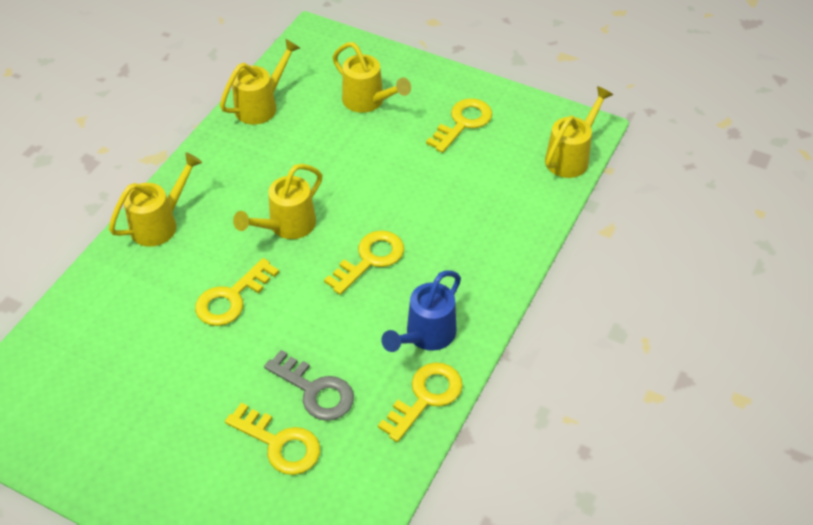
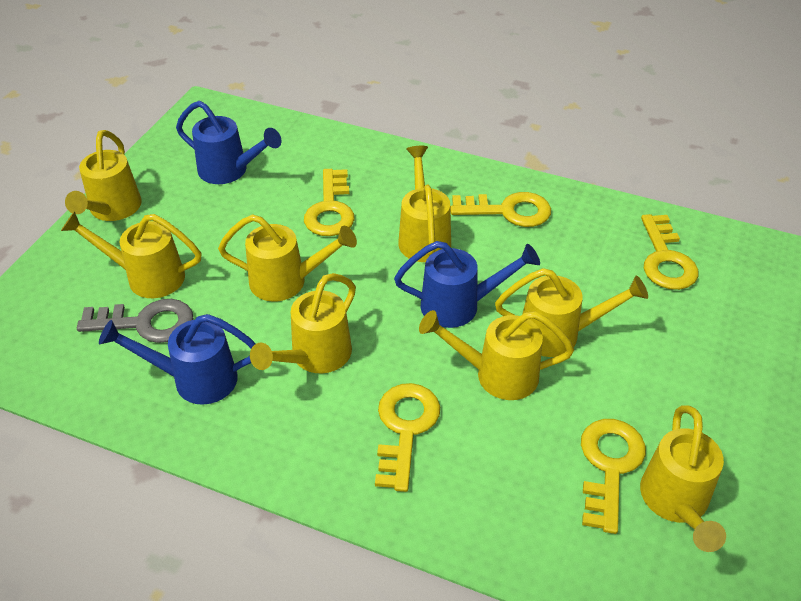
blue watering can: [381,270,461,352] = 1 -> [99,314,256,405] [176,101,281,184] [394,241,540,328] = 3
yellow watering can: [109,152,203,247] [220,39,300,125] [233,164,322,239] [332,42,411,113] [545,86,613,178] = 5 -> [61,211,202,298] [65,130,142,221] [218,214,357,302] [250,273,356,373] [398,146,451,262] [419,310,574,400] [495,268,648,357] [640,405,726,552] = 8

